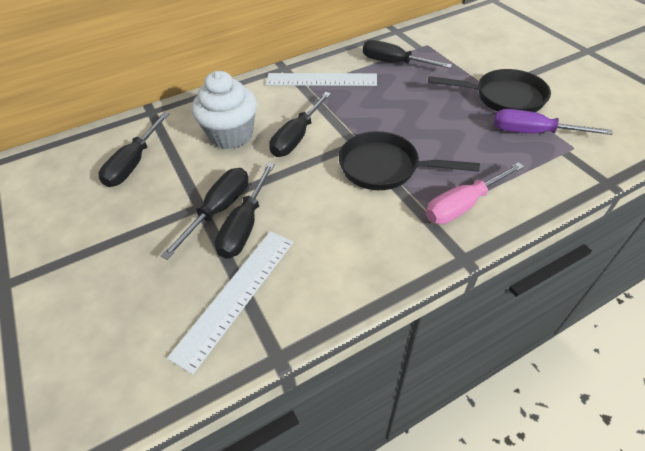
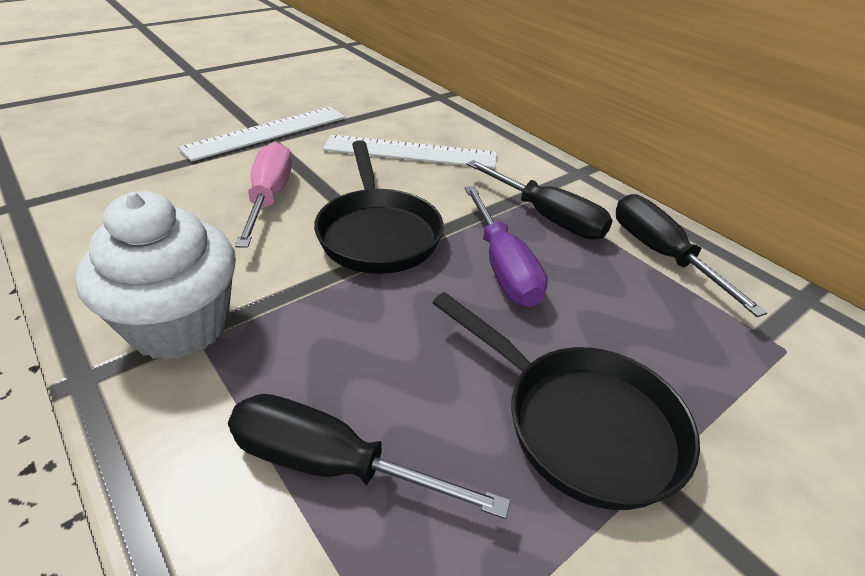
black screwdriver: [99,112,169,187] [161,168,248,260] [215,163,275,259] [269,92,331,157] [363,40,452,68] = 5 -> [228,394,511,519] [467,160,613,240] [616,194,768,317] = 3

